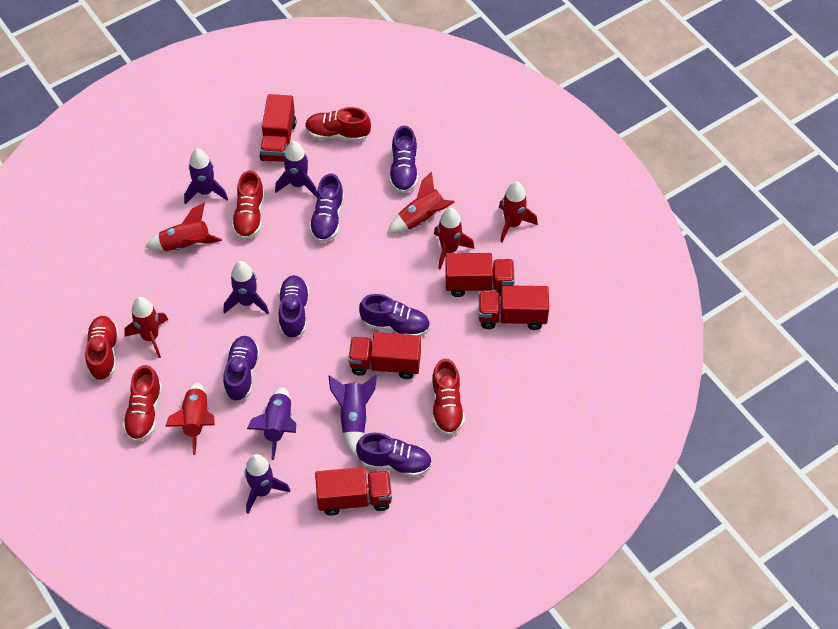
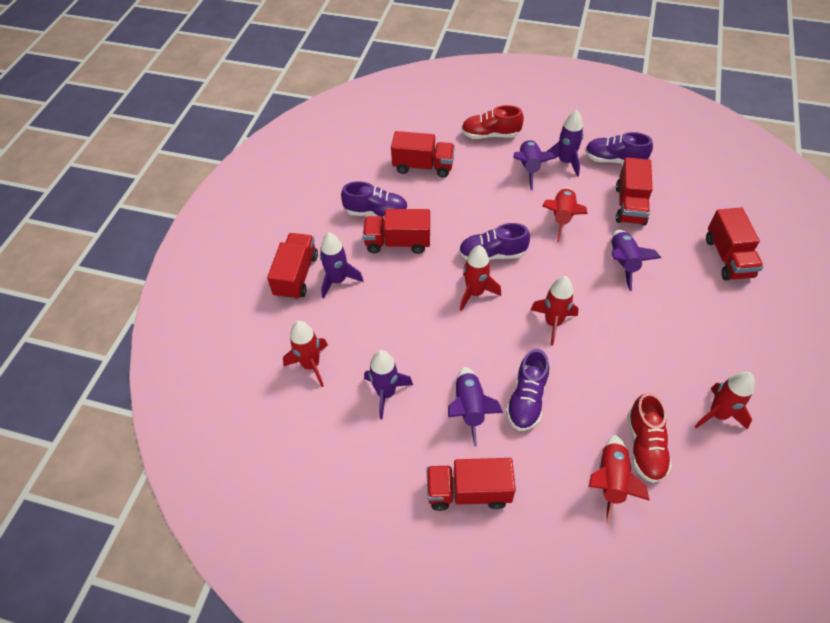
purple shoe: [223,336,260,401] [278,275,309,338] [309,173,344,242] [356,433,432,477] [359,294,430,336] [389,126,418,193] = 6 -> [341,181,408,218] [459,223,530,260] [506,349,549,431] [585,132,653,164] = 4
red shoe: [85,316,119,380] [123,365,162,442] [232,170,264,240] [305,107,371,142] [432,359,465,435] = 5 -> [461,105,524,139] [627,392,672,483] = 2
red truck: [260,94,297,162] [315,467,392,516] [348,332,421,379] [445,253,515,297] [479,285,549,330] = 5 -> [267,233,318,300] [363,209,430,254] [391,131,455,178] [426,458,516,511] [616,157,652,226] [706,207,763,280] = 6

